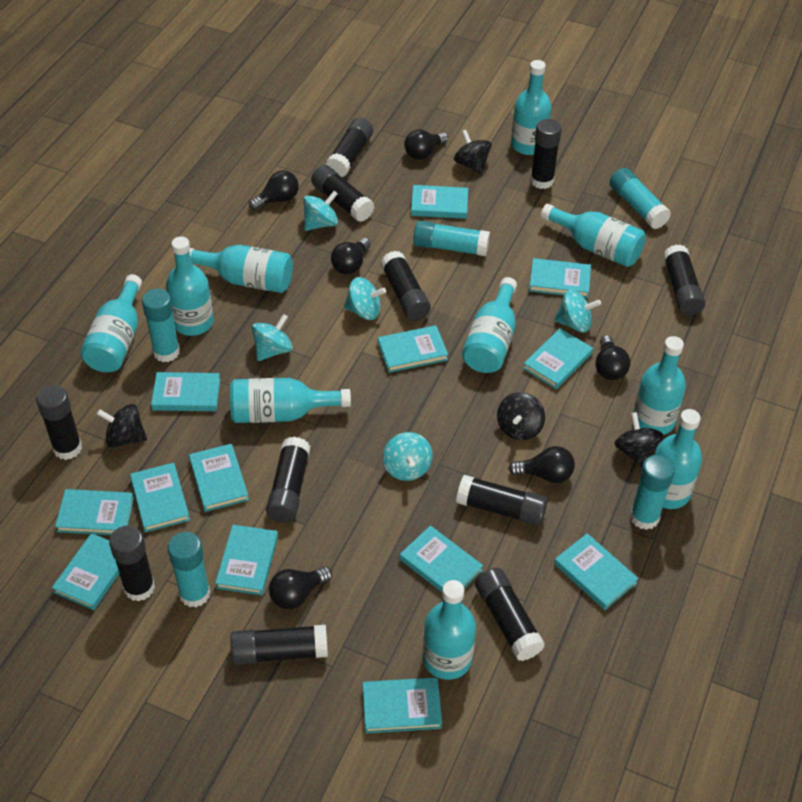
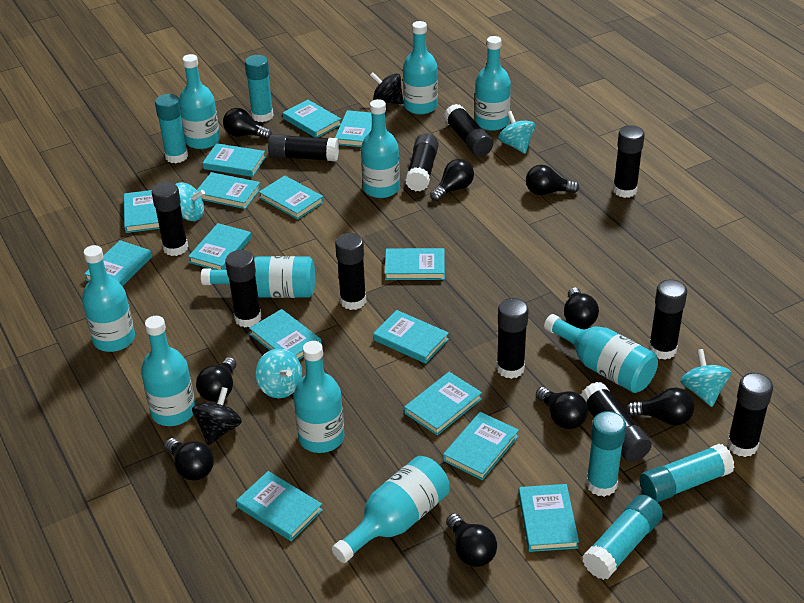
black light bulb: [249,170,299,210] [269,566,332,609] [331,238,370,275] [404,129,448,160] [508,446,575,483] [595,335,630,380] = 6 -> [165,438,214,481] [196,357,237,402] [223,108,272,139] [430,159,474,201] [446,513,497,567] [526,165,579,195] [536,387,588,429] [564,287,599,328] [625,388,694,425] = 9
black spinning top: [97,404,147,448] [454,130,492,174] [497,392,545,440] [614,412,664,467] = 4 -> [192,387,242,445] [370,73,404,104] = 2
turquoise book: [52,533,119,610] [55,489,134,535] [130,463,190,532] [151,372,220,411] [189,444,249,512] [215,525,278,595] [362,677,442,733] [378,325,448,373] [400,525,483,592] [411,185,468,219] [523,328,593,389] [529,258,591,298] [554,533,638,610] = 13 -> [84,240,152,286] [124,190,160,233] [188,223,251,270] [197,172,261,209] [203,143,266,177] [236,471,323,541] [249,309,322,360] [259,176,324,220] [283,100,341,138] [335,110,372,147] [373,310,449,364] [385,248,445,280] [404,372,482,435] [443,412,519,480] [518,484,579,552] = 15
turquoise spinning top: [252,314,293,361] [303,191,338,231] [344,277,386,320] [383,432,432,481] [554,290,601,333] = 5 -> [176,182,205,221] [256,348,302,398] [498,111,536,154] [680,349,731,407] = 4

